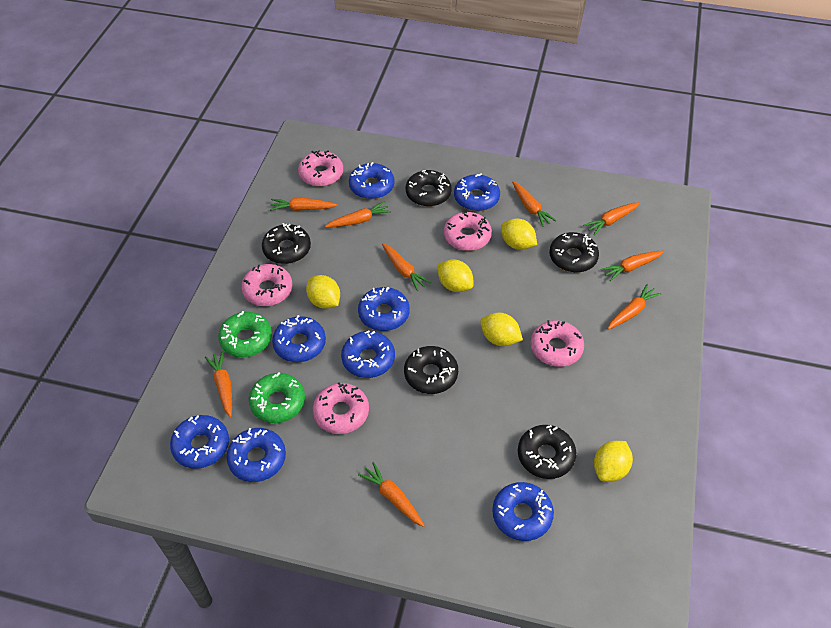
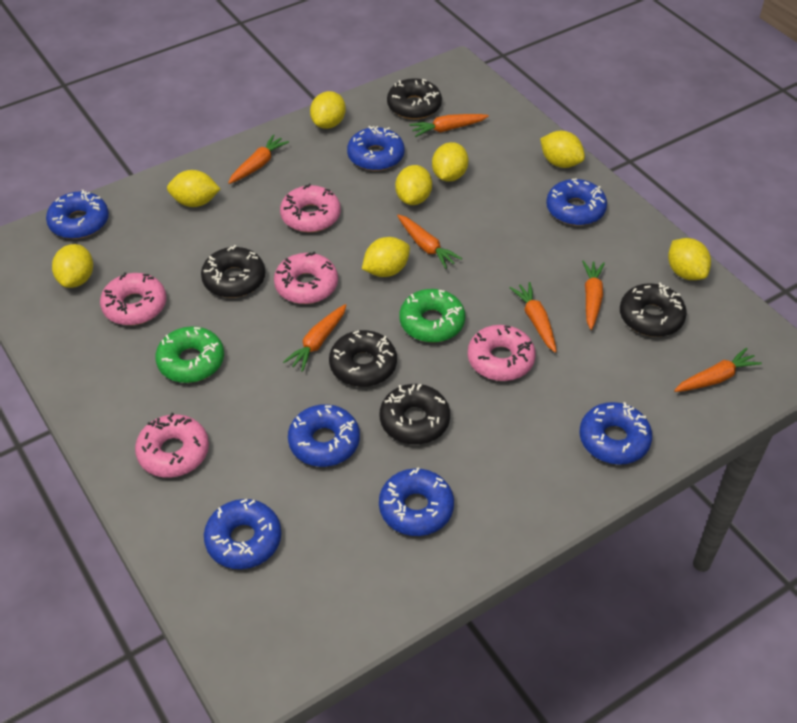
blue donut: [170,415,229,469] [227,428,286,482] [272,315,326,362] [341,330,395,378] [349,162,395,199] [358,287,410,331] [454,173,500,211] [492,482,554,541] = 8 -> [46,189,109,239] [204,499,281,569] [288,404,360,467] [347,126,405,171] [379,467,454,536] [546,178,607,226] [579,402,652,465] = 7
orange carrot: [205,351,232,417] [270,198,338,211] [325,201,391,227] [358,462,425,527] [382,243,431,291] [512,181,557,227] [583,202,640,235] [601,251,665,281] [608,284,661,330] = 9 -> [228,134,289,184] [283,304,346,372] [397,214,462,269] [409,114,489,137] [509,282,557,353] [582,261,605,330] [674,347,762,392] = 7
yellow lemon: [306,275,340,309] [438,259,474,292] [480,313,523,346] [501,219,537,250] [594,441,633,482] = 5 -> [52,244,93,288] [167,170,220,207] [310,91,346,129] [362,237,410,277] [395,165,432,205] [432,142,468,182] [540,131,585,168] [668,238,711,280] = 8

